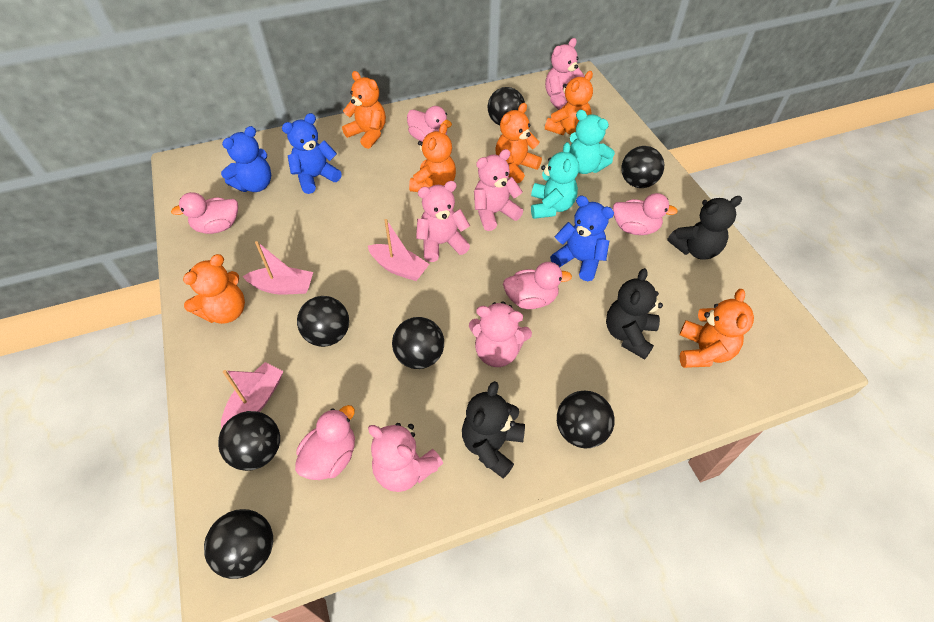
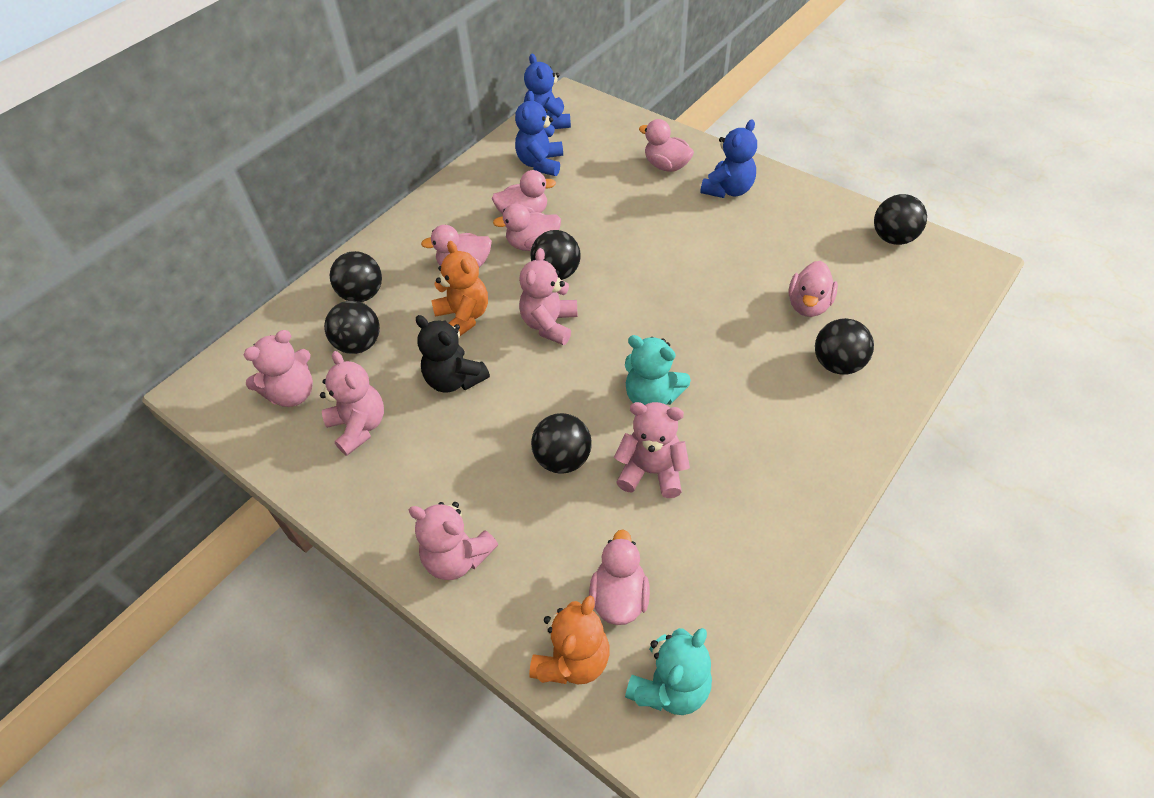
black ball: [204,509,273,579] [218,411,280,471] [297,296,349,347] [392,317,444,369] [488,87,525,125] [557,391,615,449] [621,146,664,188] = 7 -> [324,301,380,354] [330,251,382,302] [530,230,581,280] [531,413,592,474] [815,318,874,375] [874,194,927,245] = 6
black teddy bear: [462,381,525,478] [606,268,663,360] [667,196,742,260] = 3 -> [416,315,490,393] = 1
orange teddy bear: [183,254,245,324] [342,71,386,149] [409,123,456,192] [496,103,542,183] [545,71,593,135] [680,289,754,368] = 6 -> [431,241,488,336] [529,596,610,684] = 2
pink boat: [221,362,284,429] [243,241,313,295] [368,219,429,281] = 3 -> none = 0
pink duck: [171,192,238,234] [295,405,355,480] [407,106,452,141] [503,262,572,309] [613,193,678,235] = 5 -> [421,225,492,268] [492,170,556,214] [493,203,561,251] [589,529,650,625] [639,119,694,172] [789,261,838,317] = 6

